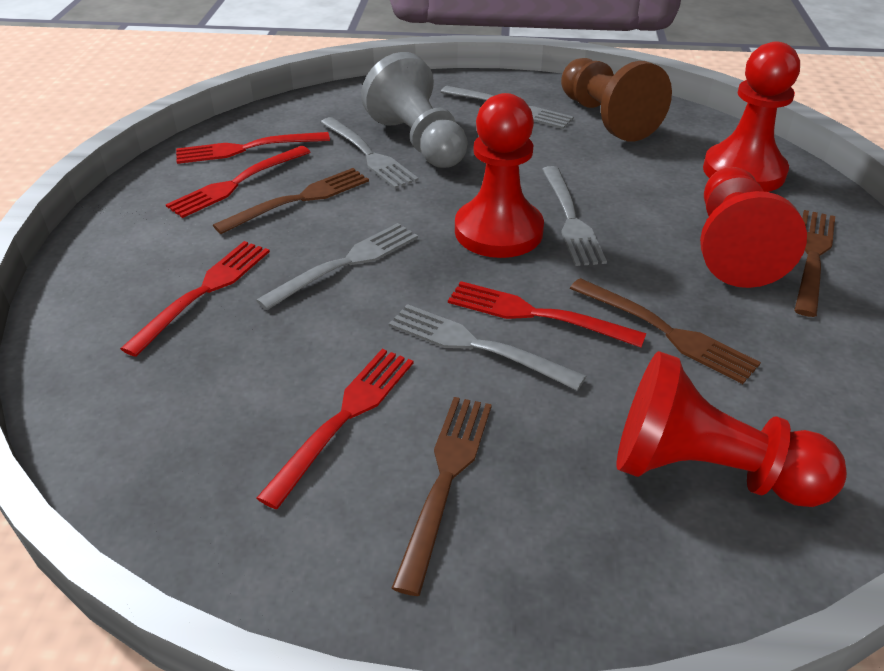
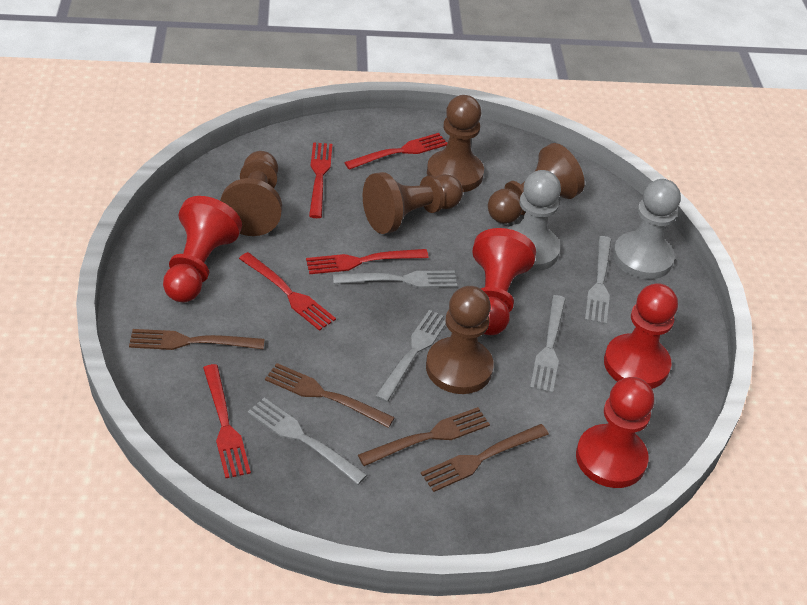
brown pawn: [561,58,672,142] = 1 -> [220,151,282,236] [363,172,463,234] [426,286,494,394] [427,95,484,192] [488,143,585,224] = 5
grey pawn: [361,52,468,168] = 1 -> [507,170,561,271] [613,179,681,279] = 2

